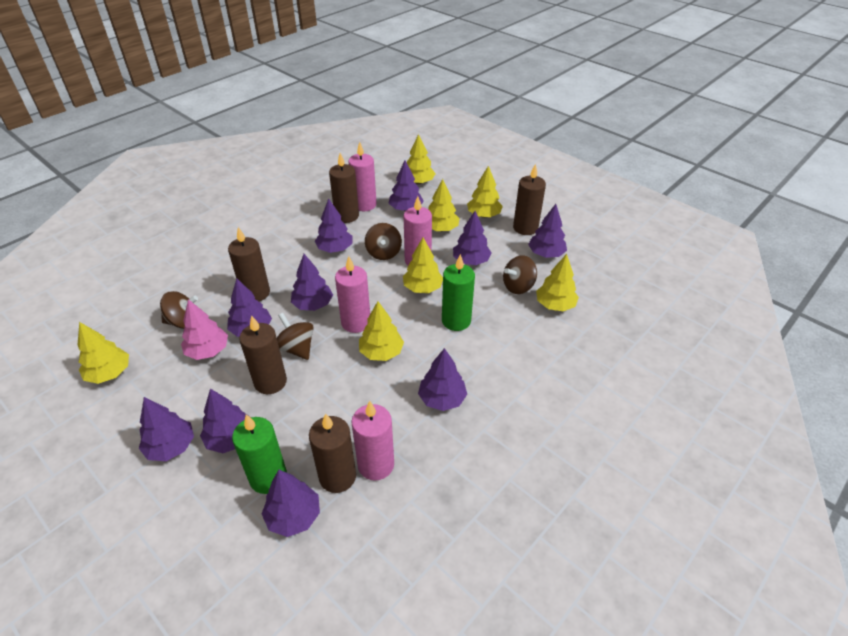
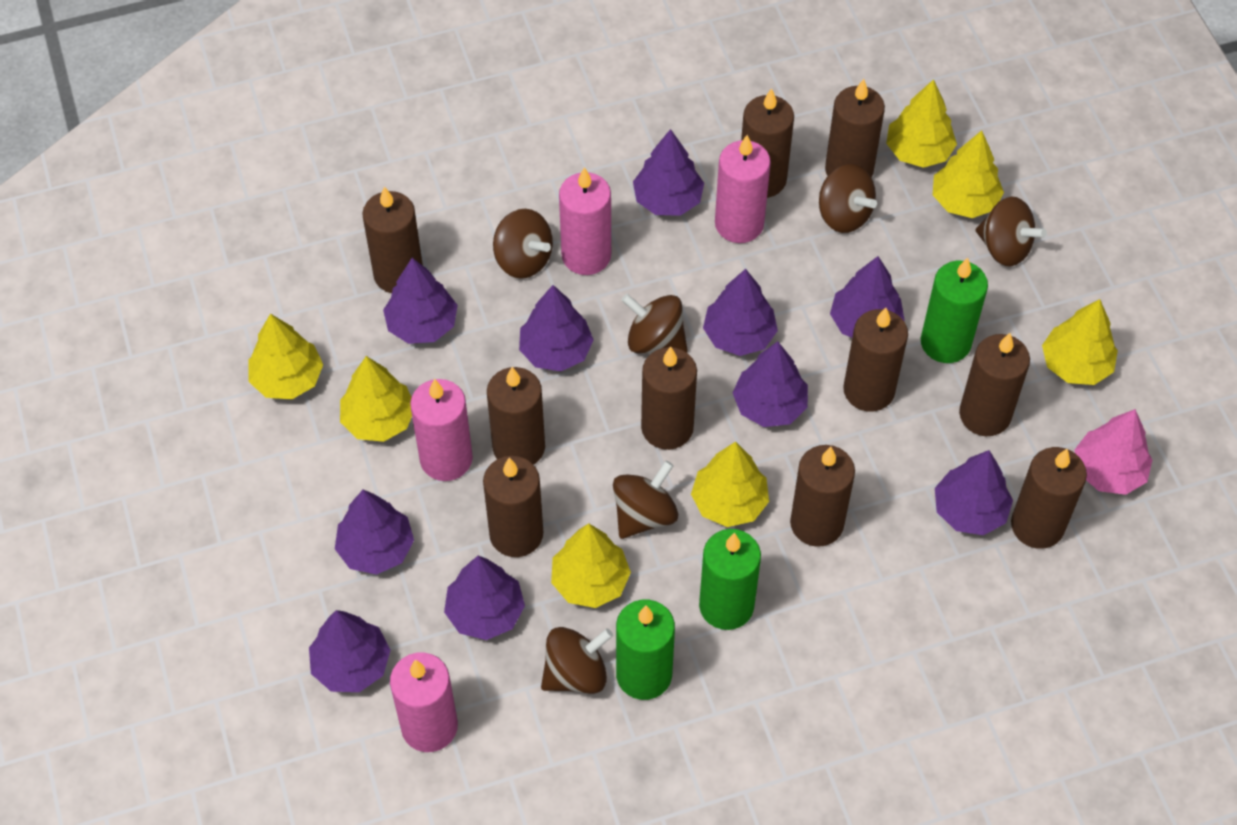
brown candle: [228,227,270,302] [239,315,287,394] [309,413,356,493] [329,153,359,223] [513,164,546,235] = 5 -> [362,186,423,293] [483,456,543,557] [487,367,545,465] [641,347,697,450] [741,88,794,198] [790,445,855,547] [825,79,885,178] [843,308,908,412] [959,333,1030,436] [1011,447,1087,549] = 10
brown spinning top: [160,291,198,329] [277,313,314,360] [365,223,402,260] [503,255,537,294] = 4 -> [493,209,553,279] [541,627,613,694] [613,461,678,539] [621,294,688,354] [819,164,877,233] [976,197,1047,267] = 6
green candle: [232,414,287,494] [442,254,475,331] = 2 -> [616,600,675,700] [699,529,761,630] [921,258,988,363] = 3

